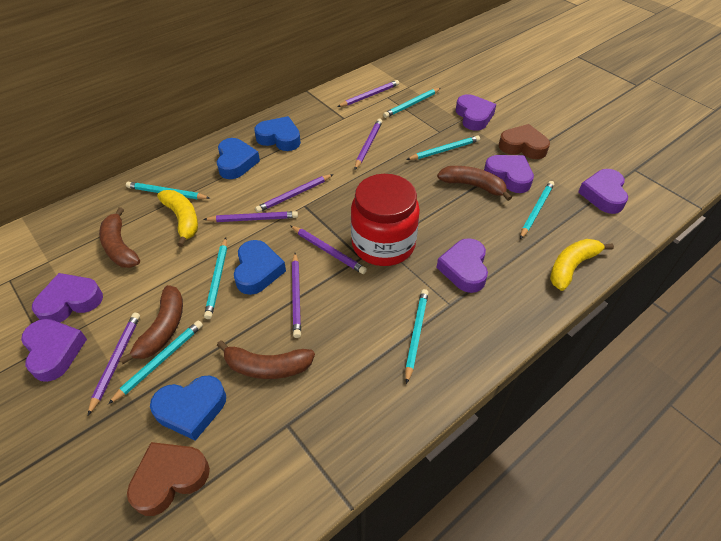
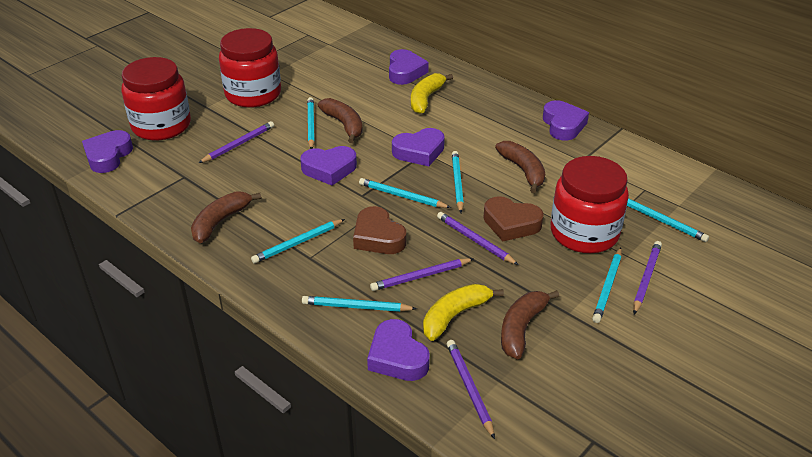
blue heart: [150,375,226,441] [217,138,260,179] [234,240,286,295] [254,116,301,151] = 4 -> none = 0
purple pencil: [88,313,140,416] [203,211,298,222] [255,174,333,213] [291,226,367,274] [292,253,301,338] [337,80,399,107] [355,119,382,169] = 7 -> [199,121,274,163] [370,258,473,291] [437,212,519,265] [447,340,495,439] [633,241,662,314] = 5
red jar: [351,174,420,266] = 1 -> [122,57,191,140] [219,28,281,108] [550,156,629,253] = 3

